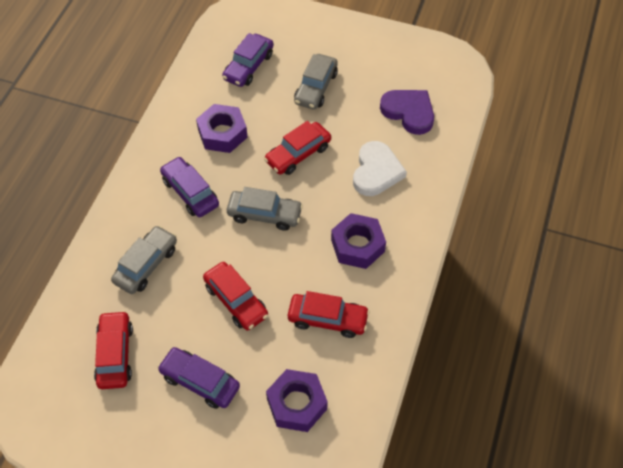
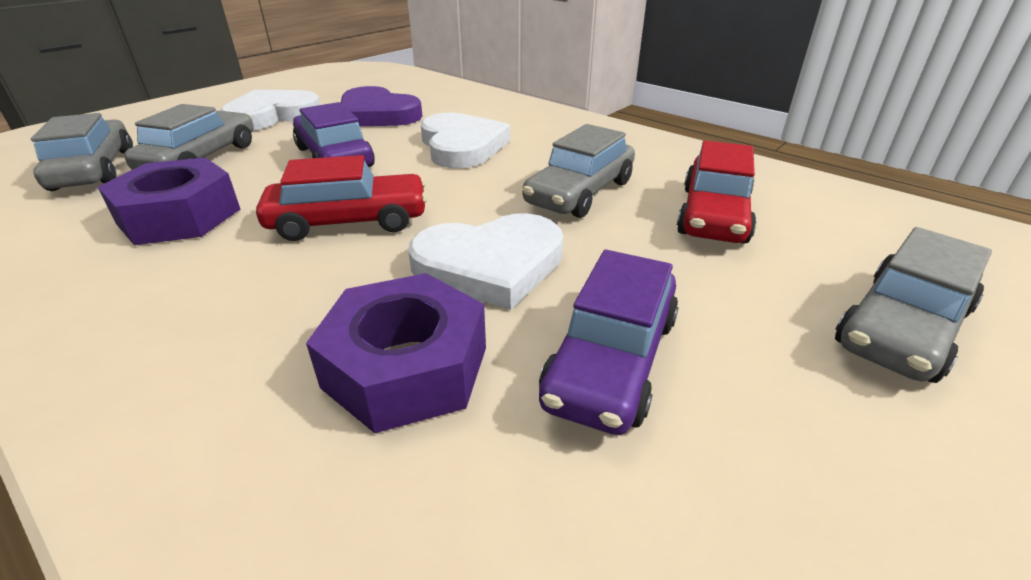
grey car: [111,225,177,294] [227,187,303,231] [294,54,338,110] = 3 -> [31,113,133,191] [124,104,254,170] [522,124,635,218] [835,227,992,383] = 4
purple car: [157,347,240,409] [160,157,219,217] [222,33,274,87] = 3 -> [293,102,375,167] [539,250,679,435] = 2
purple nut: [196,104,248,153] [266,369,328,432] [331,213,386,269] = 3 -> [98,157,240,245] [306,273,486,433] = 2
red car: [94,311,133,389] [203,262,268,330] [264,121,331,175] [288,291,370,338] = 4 -> [256,155,427,241] [677,141,756,244] = 2
white heart: [353,141,407,196] = 1 -> [220,90,320,130] [408,213,563,310] [421,112,510,168] = 3

